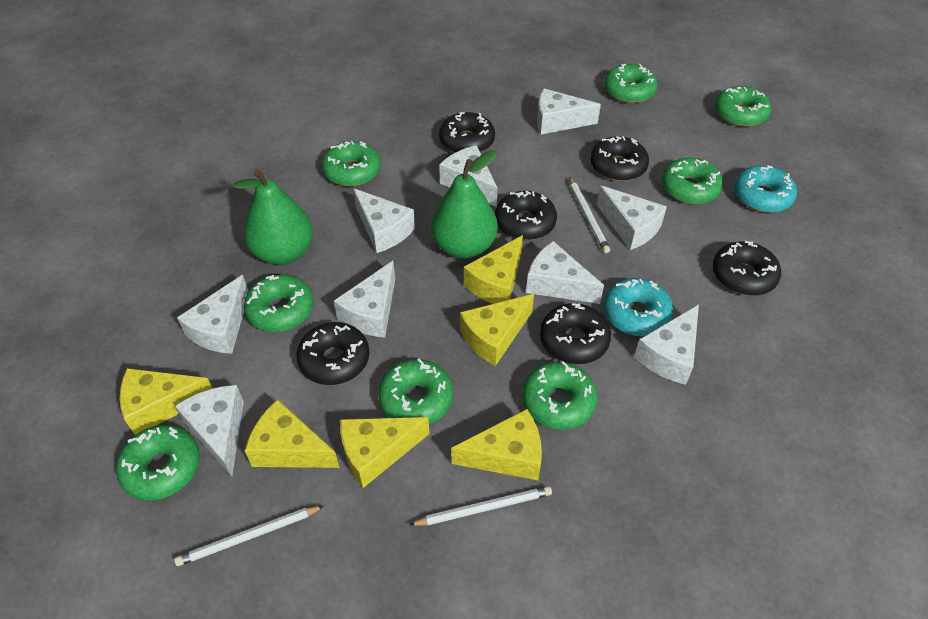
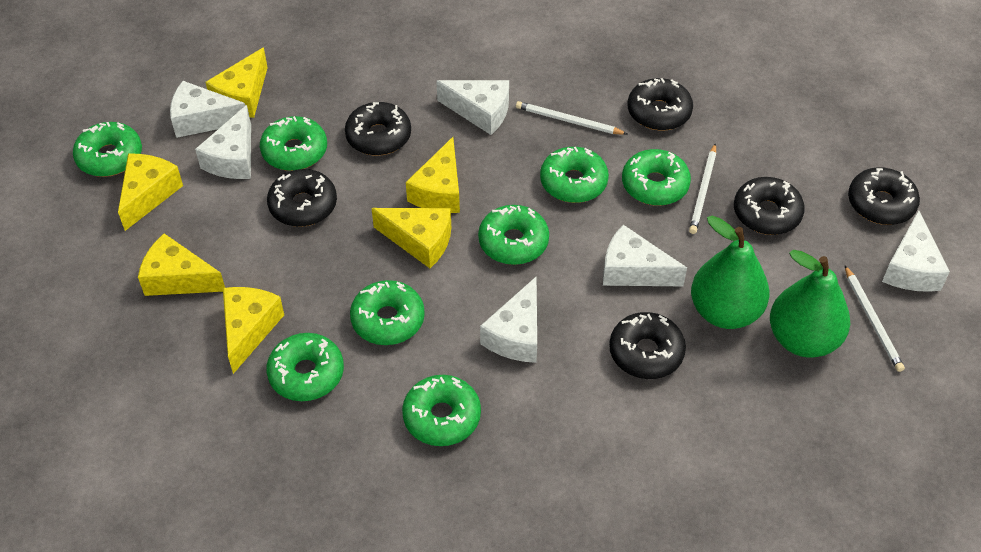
turquoise donut: [603,278,673,336] [734,165,797,212] = 2 -> none = 0
white cheese: [175,385,244,477] [177,275,248,354] [334,261,395,338] [353,188,415,253] [439,145,498,207] [526,241,604,304] [537,88,601,134] [597,186,667,250] [634,305,699,385] = 9 -> [170,81,245,138] [195,105,251,179] [436,80,509,135] [480,276,537,363] [603,225,687,286] [882,210,950,292] = 6

